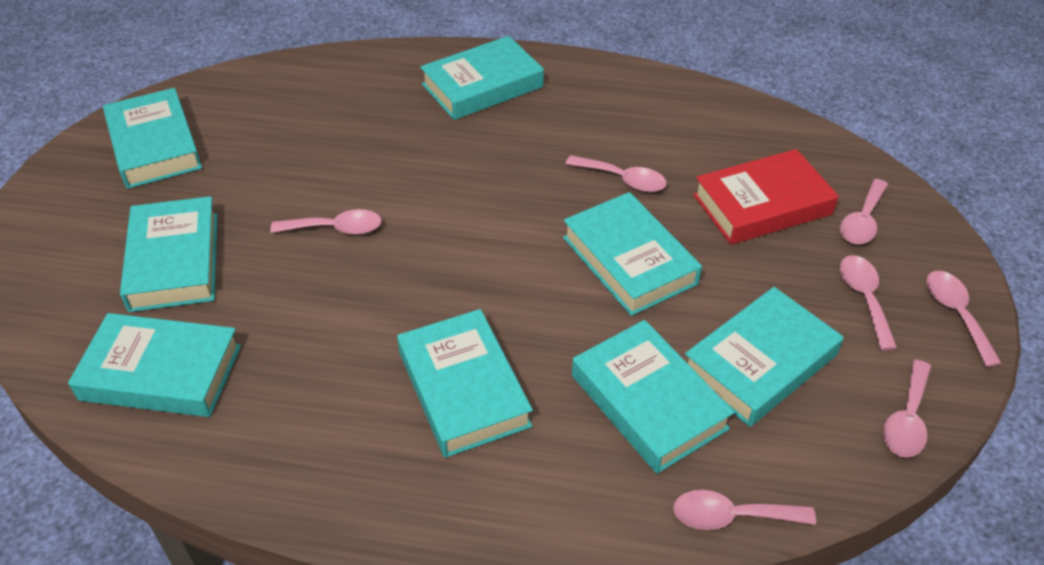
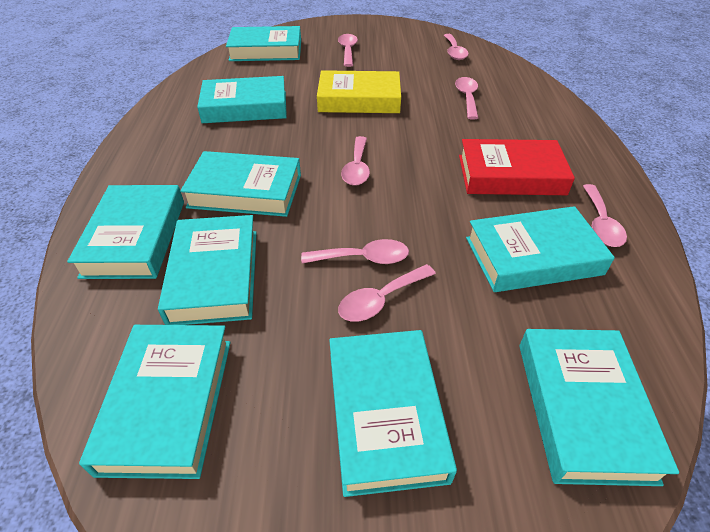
turquoise book: [68,313,241,417] [103,88,202,189] [120,196,218,312] [397,309,533,458] [420,36,544,120] [563,192,702,316] [572,320,734,474] [685,287,844,427] = 8 -> [67,185,184,279] [79,325,230,479] [158,215,257,325] [180,151,301,217] [197,76,287,123] [226,26,301,61] [329,330,457,497] [466,206,615,292] [519,329,679,486] = 9
yellow book: none = 0 -> [317,70,401,113] = 1

